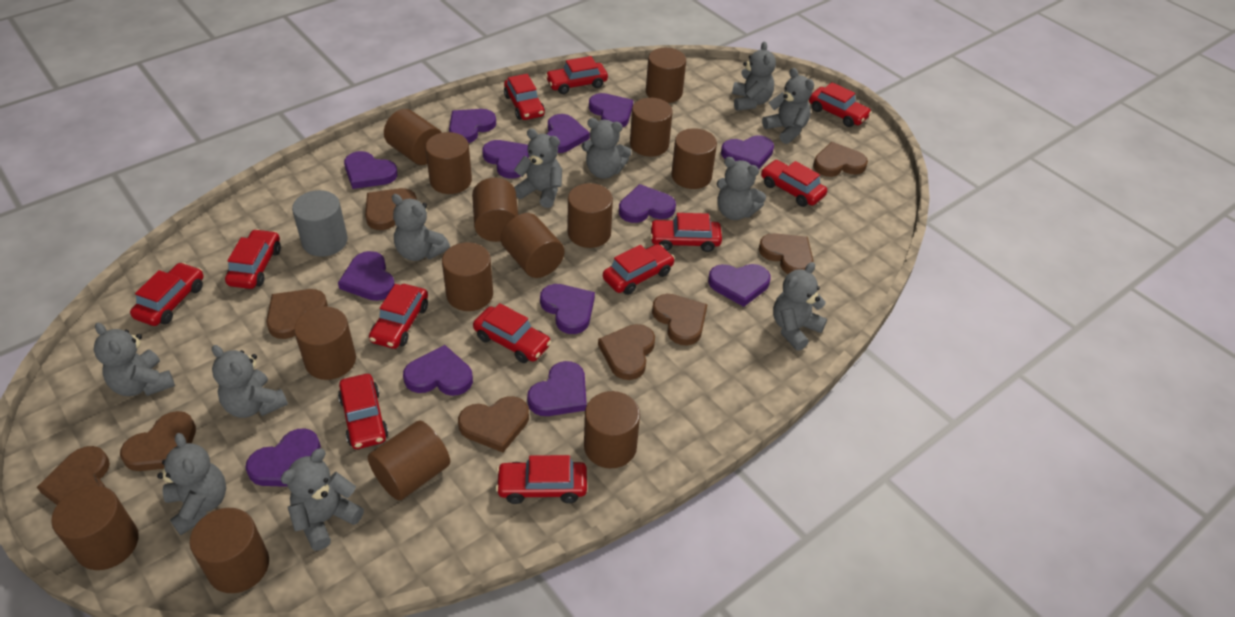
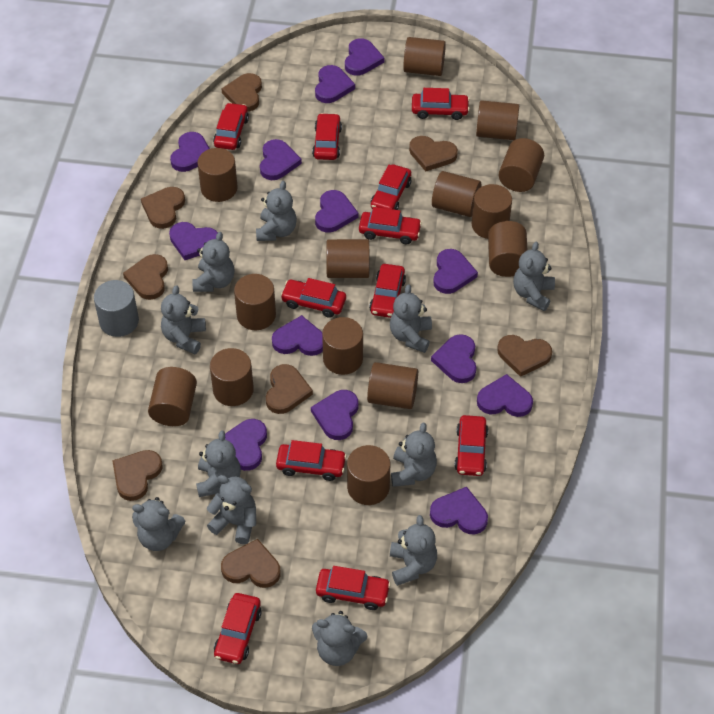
brown heart: [37,446,110,505] [120,411,196,471] [266,289,328,339] [365,188,417,230] [458,396,529,452] [598,324,655,380] [652,294,708,345] [759,233,813,274] [813,142,868,177] = 9 -> [112,450,163,501] [123,254,168,300] [141,187,185,229] [221,73,262,112] [221,539,280,588] [266,364,313,414] [409,136,458,171] [497,335,552,377] = 8
red car: [130,262,204,326] [225,229,281,289] [338,374,388,449] [369,284,428,349] [473,303,551,363] [496,455,587,504] [504,74,545,120] [545,56,608,94] [603,244,675,295] [650,213,722,252] [761,160,827,207] [809,82,872,127] = 12 -> [213,103,249,150] [214,593,262,664] [276,440,347,481] [280,278,346,318] [312,113,342,160] [316,566,391,610] [359,207,422,244] [369,264,406,318] [371,164,411,210] [412,88,470,120] [454,415,488,476] = 11

